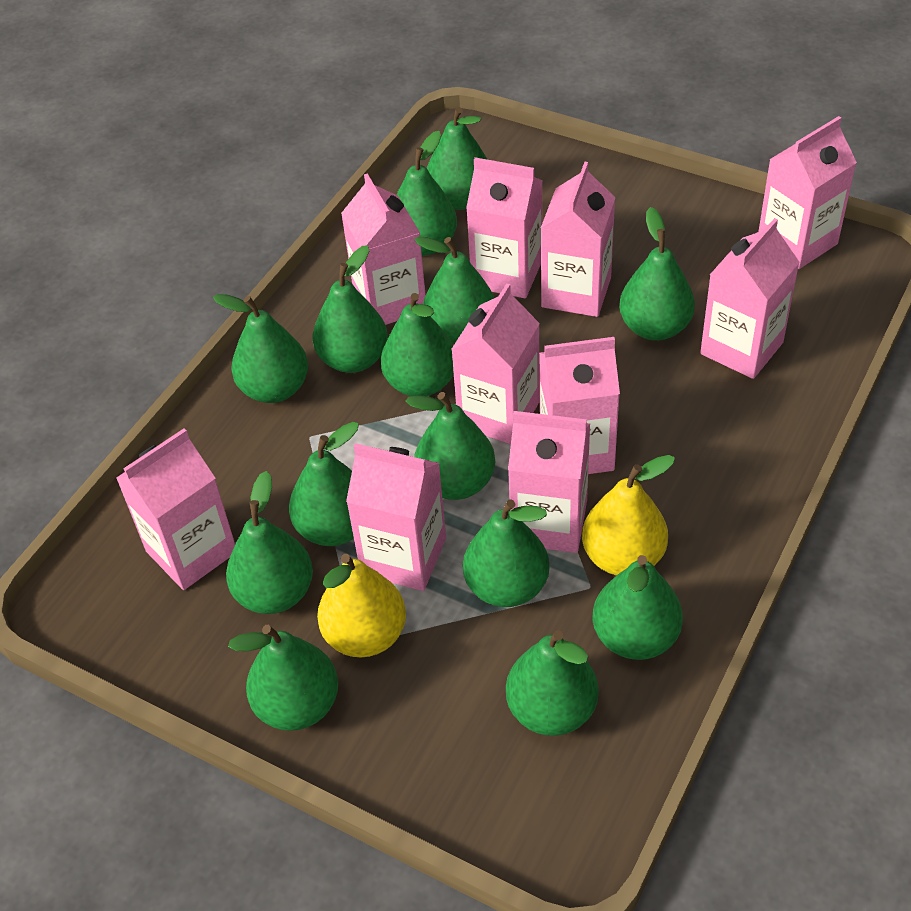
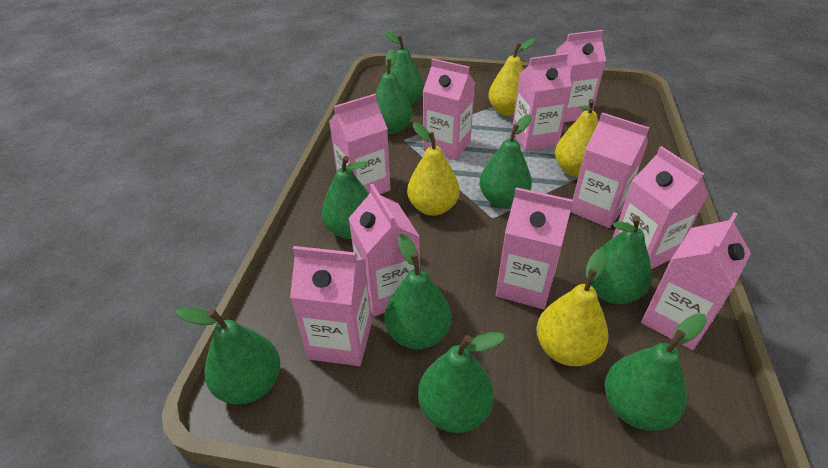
green pear: [213,294,308,403] [226,471,313,614] [228,625,338,731] [289,422,359,546] [313,245,388,373] [381,293,454,396] [396,131,457,256] [405,392,495,500] [414,236,494,344] [427,107,488,210] [463,500,549,607] [506,630,599,736] [593,555,683,660] [619,207,695,341] = 14 -> [176,307,280,405] [321,156,369,239] [375,49,412,134] [384,30,424,105] [385,234,451,349] [418,332,506,433] [479,114,532,208] [586,215,652,304] [605,313,707,431] = 9
yellow pear: [317,554,406,657] [582,455,675,575] = 2 -> [407,122,460,216] [488,38,535,116] [536,248,608,366] [555,99,598,177] = 4

